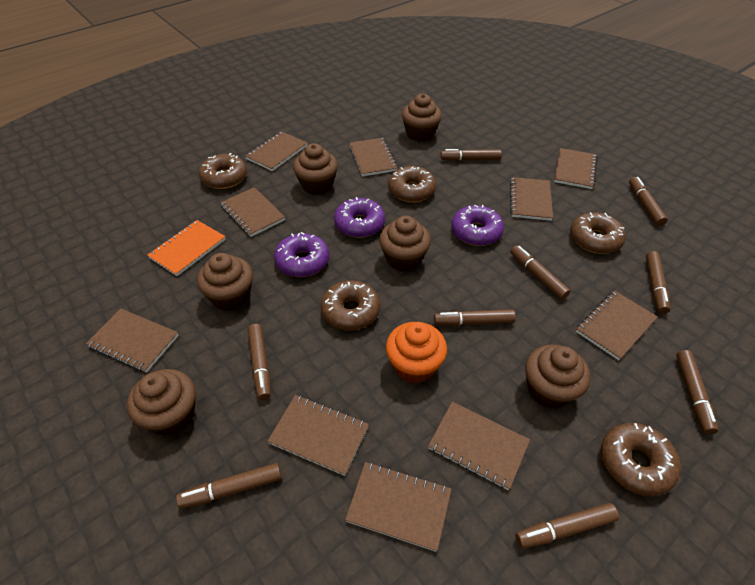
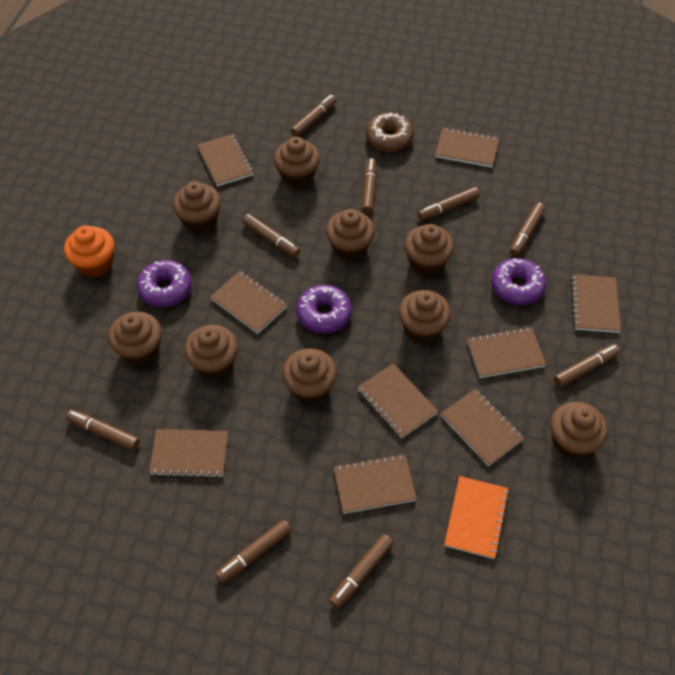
brown cupcake: [127,369,196,436] [197,253,253,311] [293,143,338,195] [379,216,431,272] [402,94,442,142] [525,344,591,409] = 6 -> [108,312,162,366] [173,181,221,233] [184,325,238,379] [274,137,320,188] [282,348,337,404] [326,209,375,261] [399,290,451,343] [404,224,454,276] [550,402,608,459] = 9
brown donut: [199,153,247,189] [321,280,380,331] [388,166,436,203] [570,212,626,254] [601,423,680,497] = 5 -> [366,112,414,152] = 1
brown notebook: [86,309,179,372] [220,187,285,237] [246,131,307,171] [268,395,369,476] [345,462,452,552] [349,138,398,176] [428,402,530,490] [510,177,553,221] [554,148,597,189] [576,291,658,360] = 10 -> [149,429,228,478] [197,134,254,187] [210,271,288,334] [333,454,417,514] [357,363,438,438] [435,128,499,168] [441,388,524,466] [467,327,546,378] [571,274,621,333] = 9

